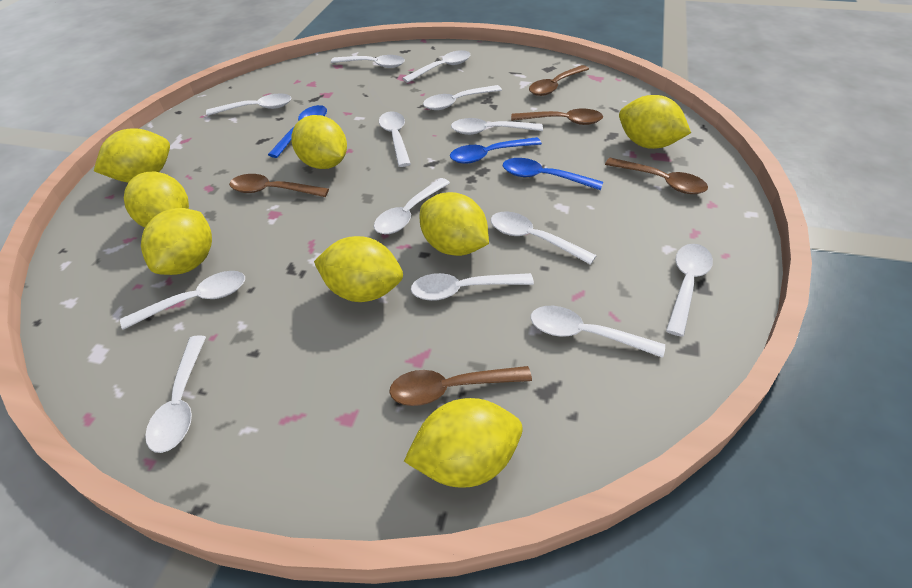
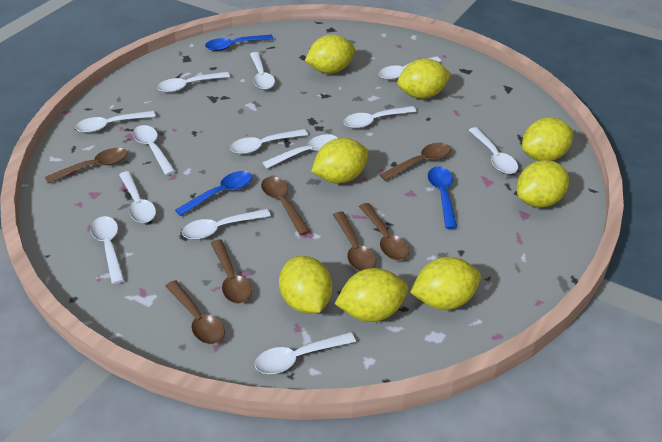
brown spoon: [229,174,329,197] [389,366,532,406] [511,109,603,125] [529,65,589,96] [605,158,708,194] = 5 -> [45,148,128,183] [165,280,225,344] [211,239,252,304] [261,176,310,236] [333,212,376,271] [359,203,409,261] [380,143,451,181] = 7

